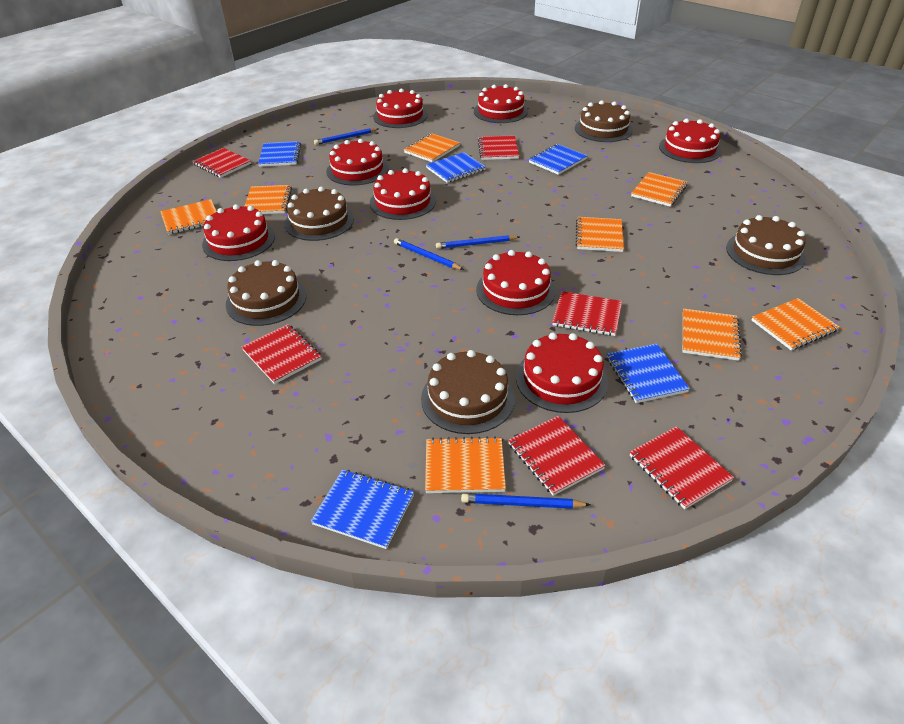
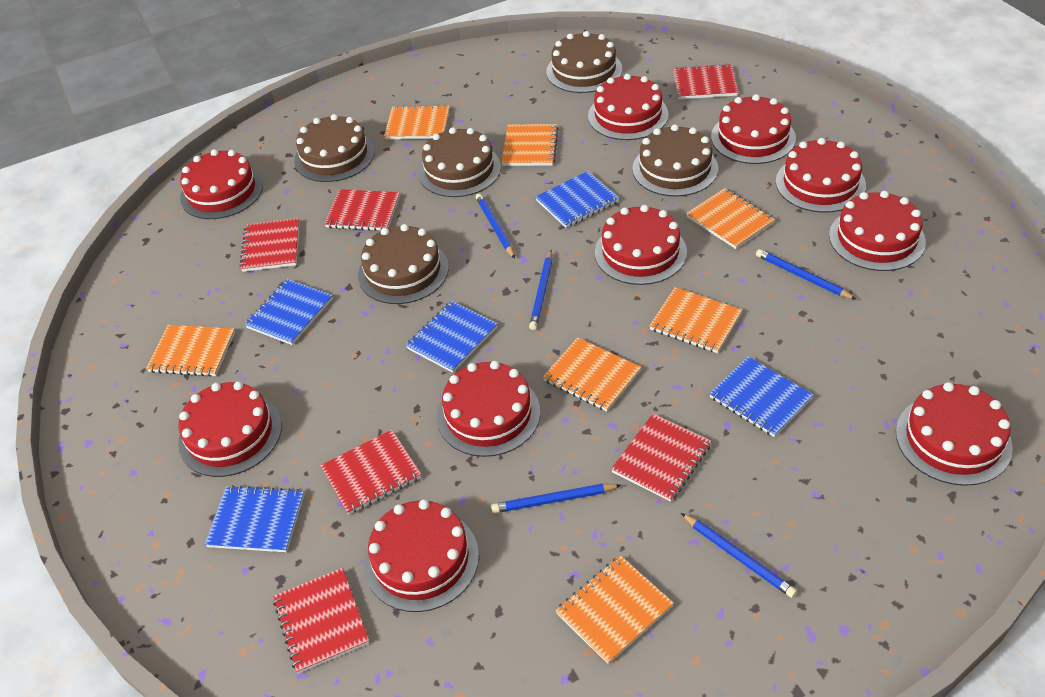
blue pencil: [314,128,378,145] [394,238,464,270] [436,235,519,249] [461,493,591,509] = 4 -> [476,193,515,259] [491,484,621,513] [529,250,553,330] [681,513,797,598] [756,249,857,300] = 5
orange notebook: [160,199,217,234] [244,185,292,214] [404,133,460,162] [425,436,506,493] [575,217,624,252] [631,172,688,207] [683,309,742,361] [752,298,839,350] = 8 -> [146,325,235,377] [384,105,450,139] [502,124,558,166] [543,338,641,412] [556,555,674,664] [649,287,742,353] [686,188,775,249] = 7
red cake: [202,204,275,261] [326,139,389,185] [370,168,436,220] [373,89,428,128] [474,84,528,123] [476,250,556,315] [516,333,608,413] [659,119,722,163] = 8 -> [178,381,282,477] [180,149,263,219] [364,499,479,612] [437,361,540,457] [588,74,669,140] [595,205,687,285] [711,94,796,164] [776,138,866,213] [829,191,926,271] [896,382,1013,486] = 10

